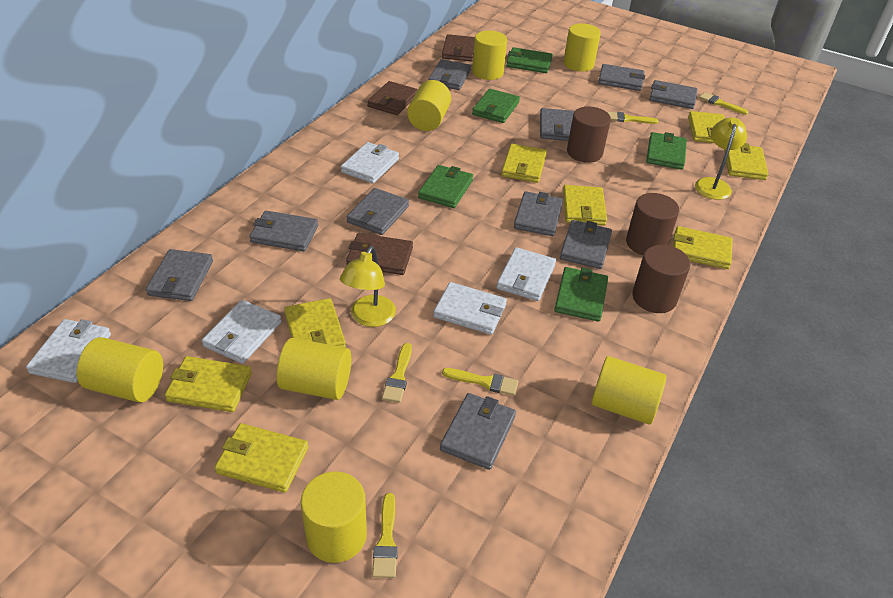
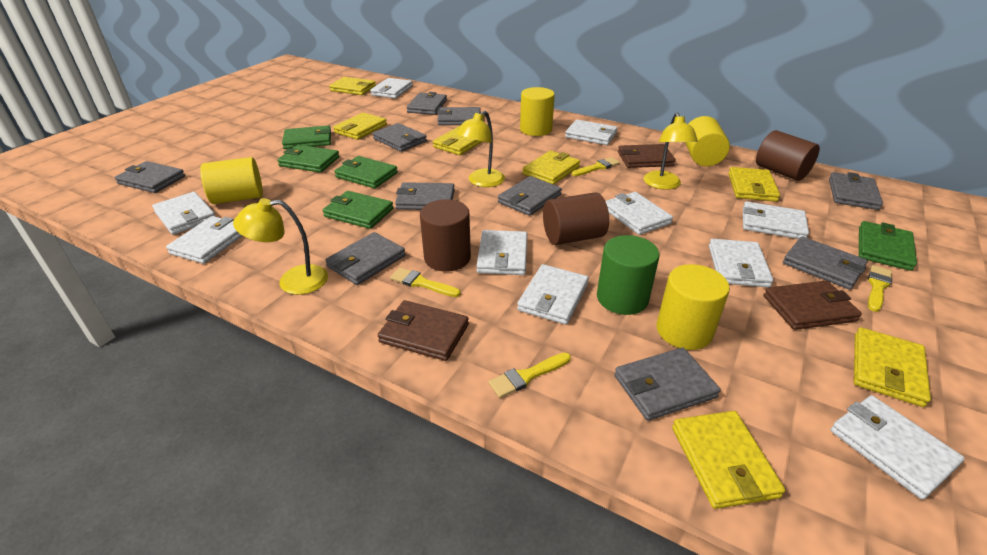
green cylinder: none = 0 -> [597,235,660,315] = 1
white wallet: [26,319,111,383] [202,300,282,364] [341,142,399,184] [433,282,507,335] [496,247,556,301] = 5 -> [152,192,216,235] [166,216,242,264] [370,78,413,99] [477,230,527,275] [517,264,589,325] [565,120,618,145] [605,192,673,235] [709,239,773,288] [743,201,809,239] [831,395,965,500] = 10
yellow brush: [372,493,398,578] [382,343,412,403] [442,368,519,396] [607,112,659,124] [699,92,748,115] = 5 -> [390,267,461,297] [489,353,571,398] [572,157,620,176] [868,265,892,312] = 4
yellow cylinder: [77,337,163,402] [277,338,351,400] [301,471,367,563] [407,80,451,131] [472,31,507,80] [564,23,601,72] [591,356,666,424] = 7 -> [200,157,263,204] [520,87,555,136] [656,264,730,350] [685,116,730,166] = 4
yellow lamp: [340,246,396,327] [695,117,747,200] = 2 -> [233,198,328,295] [456,111,505,187] [644,113,698,190] = 3
yellow wallet: [165,356,252,412] [214,423,308,493] [284,298,346,348] [501,144,547,183] [563,185,607,226] [673,226,732,269] [688,111,725,143] [724,143,768,180] = 8 -> [329,77,376,95] [333,112,387,140] [433,126,483,155] [522,151,580,185] [672,411,785,509] [728,167,780,202] [854,327,931,407] = 7

